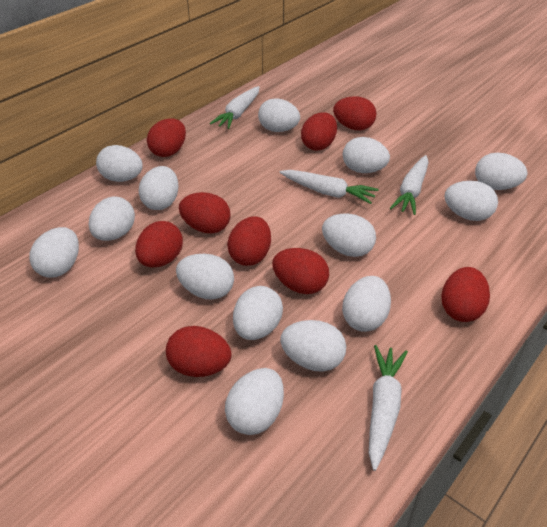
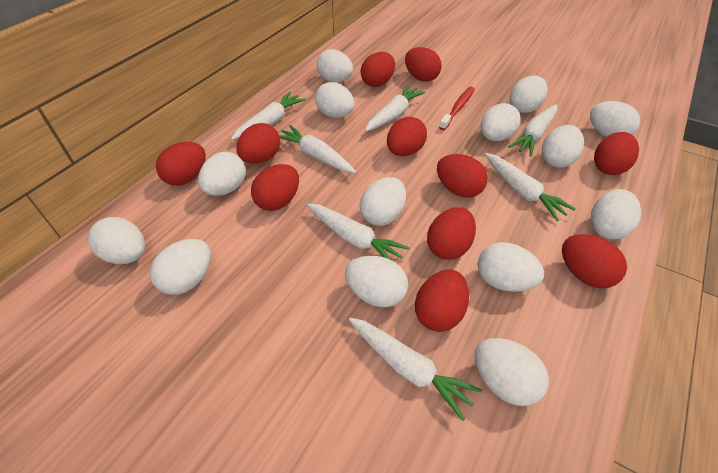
red egg: [135,221,183,268] [147,118,186,157] [166,326,232,377] [179,192,231,233] [227,217,271,266] [272,248,329,294] [301,112,337,151] [333,96,377,130] [441,267,490,322] = 9 -> [156,142,206,186] [237,123,280,164] [251,164,299,211] [361,52,395,87] [387,117,427,156] [405,47,442,82] [415,270,469,332] [427,207,476,260] [437,154,488,198] [562,234,627,288] [594,132,639,175] = 11
red toothbrush: none = 0 -> [439,87,475,130] = 1
white carrot: [210,86,260,129] [279,170,379,204] [369,345,408,471] [390,155,429,215] = 4 -> [231,92,306,140] [279,125,356,173] [307,203,410,260] [348,318,482,421] [365,85,426,132] [485,153,576,221] [508,104,557,156] = 7

